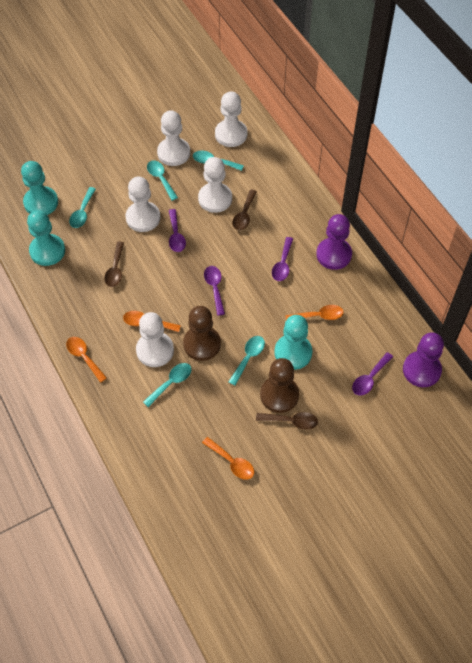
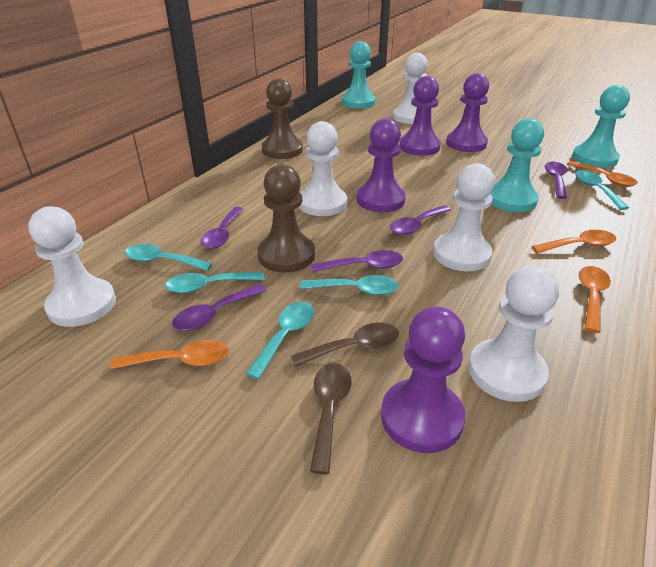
brown spoon: [104,242,124,287] [232,189,257,230] [256,412,318,430] = 3 -> [291,323,399,367] [310,363,352,474] = 2
purple pawn: [316,214,352,270] [403,332,444,387] = 2 -> [357,118,406,212] [381,306,465,453] [400,76,441,156] [446,73,489,152] = 4
purple spoon: [169,209,186,252] [204,266,225,316] [272,237,293,281] [352,352,393,396] = 4 -> [172,284,267,331] [201,207,244,249] [311,250,403,272] [390,205,451,235] [545,162,567,199] = 5

